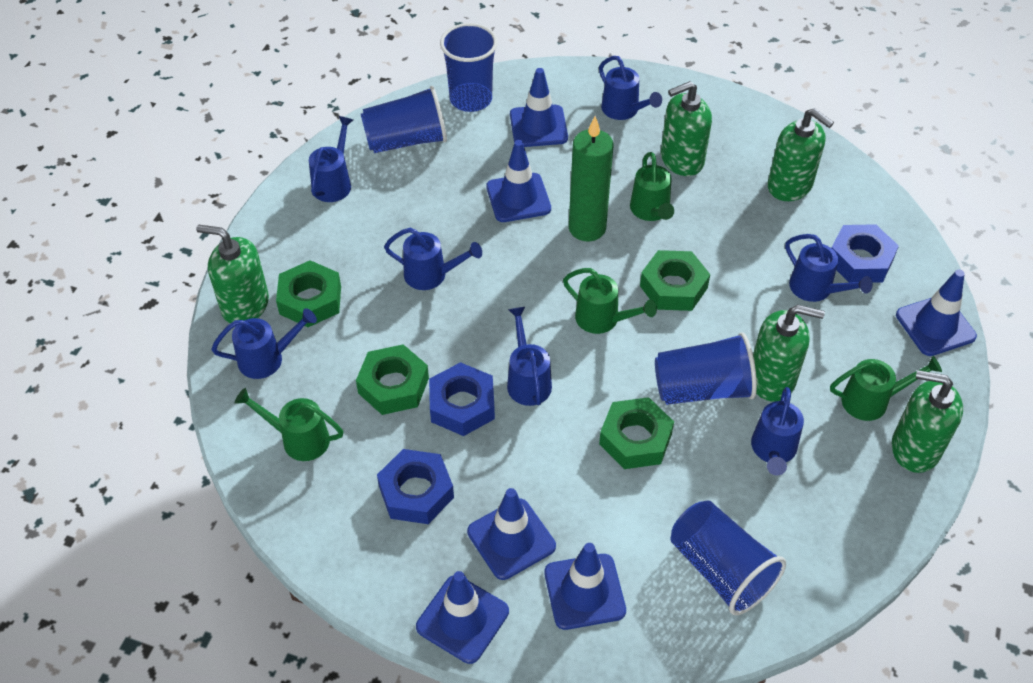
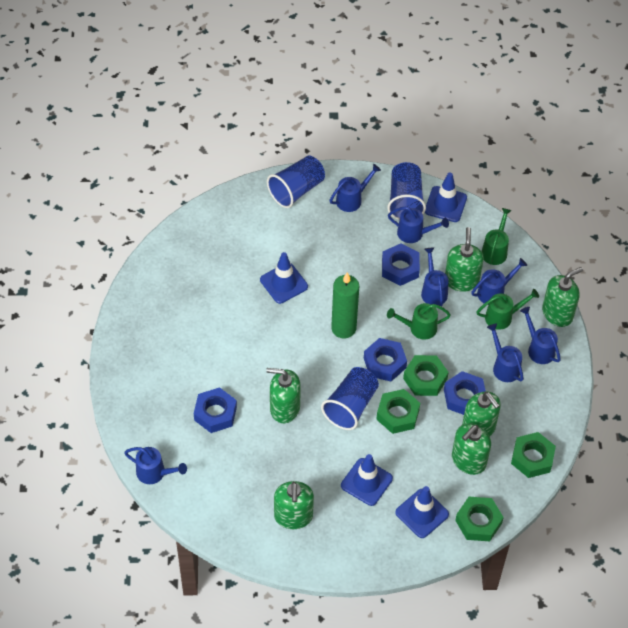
blue cup: [361,86,447,153] [440,23,497,112] [655,332,757,405] [670,500,786,615] = 4 -> [267,155,325,208] [321,367,379,430] [387,162,426,220] = 3
blue nut: [377,449,454,524] [429,362,495,436] [832,224,899,283] = 3 -> [194,387,237,433] [364,338,407,381] [382,244,420,286] [444,371,486,415] = 4
blue traffic cone: [416,571,509,664] [467,488,556,580] [486,140,551,222] [510,68,568,147] [544,543,626,630] [896,270,977,356] = 6 -> [260,252,308,304] [341,454,393,506] [395,486,449,538] [425,173,467,222] = 4
green soap dispenser: [196,225,269,324] [661,81,712,176] [753,305,825,402] [768,108,834,201] [892,370,963,473] = 5 -> [266,368,301,423] [274,481,314,529] [445,227,484,292] [452,423,491,475] [462,391,501,436] [542,267,583,327] = 6
green watering can: [235,388,343,461] [563,268,657,334] [630,152,674,221] [830,356,942,421] = 4 -> [387,303,451,339] [477,289,539,330] [482,208,512,265] = 3

